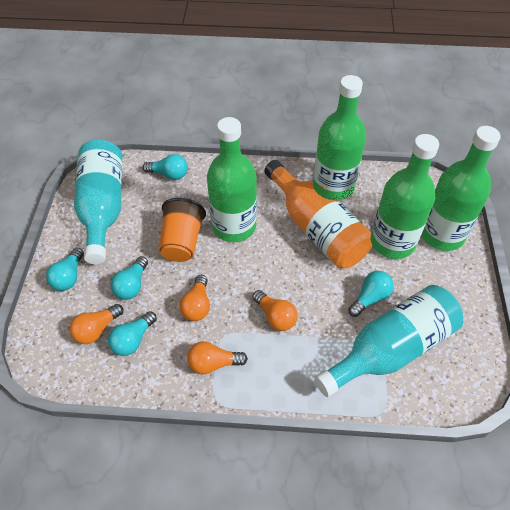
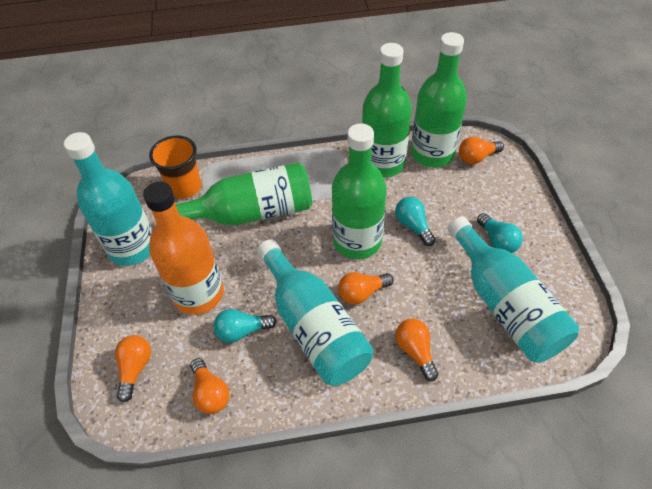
orange light bulb: [69,304,123,344] [179,275,210,321] [187,341,248,374] [252,290,298,331] = 4 -> [115,335,151,402] [190,358,229,414] [338,272,394,305] [395,319,439,381] [459,137,504,164] = 5
turquoise bottle: [74,140,123,264] [314,285,463,397] = 2 -> [64,132,152,266] [257,239,373,385] [448,216,579,363] = 3
turquoise light bulb: [46,248,84,291] [108,311,157,356] [110,256,148,300] [143,154,188,180] [348,271,394,317] = 5 -> [214,309,277,343] [395,197,436,246] [477,213,523,253] = 3

